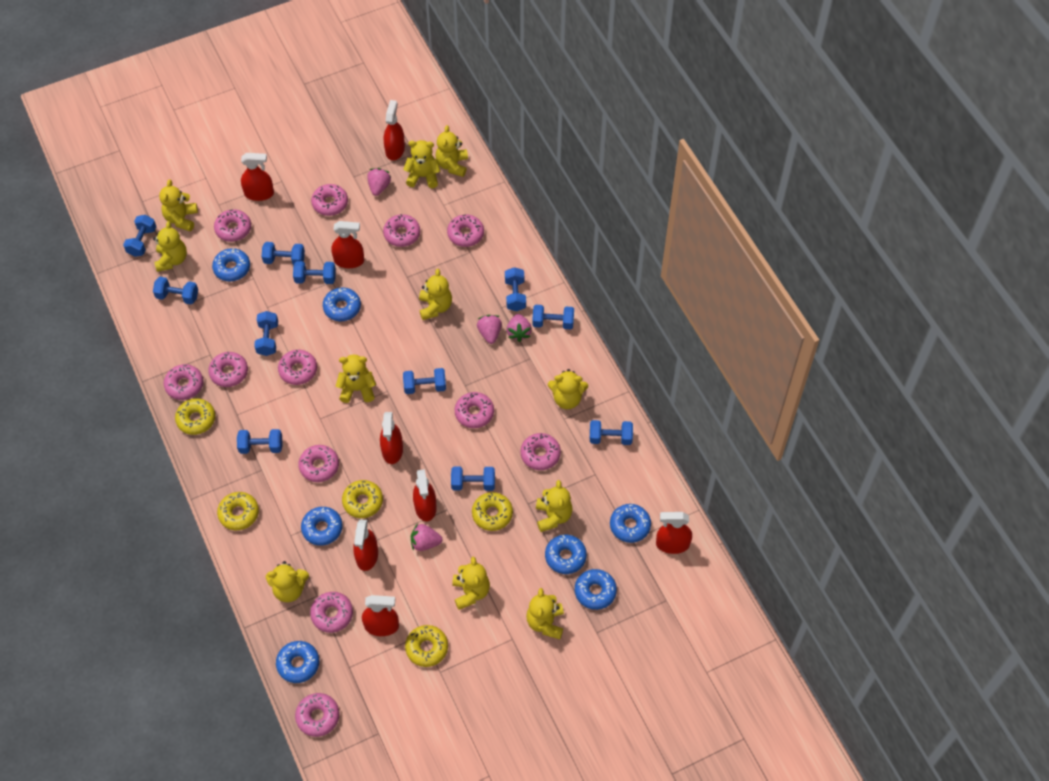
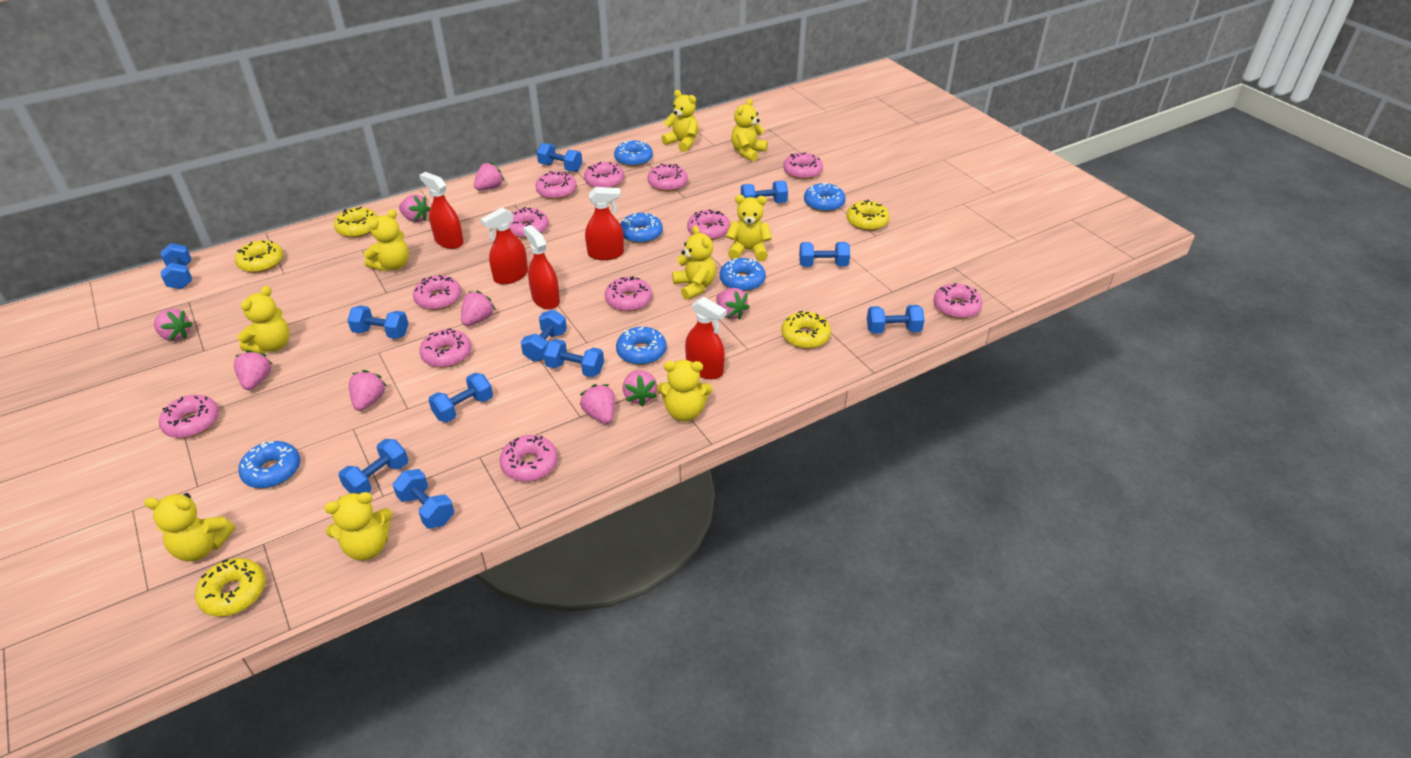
blue donut: [212,248,250,281] [276,641,319,683] [301,507,343,546] [323,287,361,321] [545,535,587,574] [575,569,617,610] [610,504,651,543] = 7 -> [238,441,300,488] [614,140,653,167] [616,326,666,365] [620,213,663,244] [720,258,766,292] [804,182,846,212] = 6
pink strawberry: [367,168,391,196] [411,523,442,551] [477,315,502,344] [507,314,532,342] = 4 -> [154,309,193,341] [234,350,272,390] [349,370,387,411] [399,194,430,222] [461,291,496,326] [474,162,504,190] [580,384,615,424] [622,370,657,406] [716,288,749,320] = 9
red spray bottle: [241,153,274,201] [331,221,364,268] [353,519,378,571] [362,595,399,636] [380,412,403,464] [384,100,405,161] [413,469,437,521] [656,512,692,554] = 8 -> [419,172,464,249] [481,208,528,285] [523,225,560,310] [585,187,624,260] [685,297,727,379] = 5
yellow teddy bear: [153,221,187,272] [159,179,198,232] [266,561,309,602] [336,354,376,403] [403,140,440,188] [419,269,452,320] [436,125,468,177] [452,557,490,610] [526,588,564,639] [536,480,572,532] [548,369,588,409] = 11 -> [144,493,235,561] [238,286,290,354] [324,492,392,560] [364,209,409,271] [657,360,712,421] [661,90,698,152] [672,225,716,300] [726,195,772,261] [731,98,768,162] = 9

